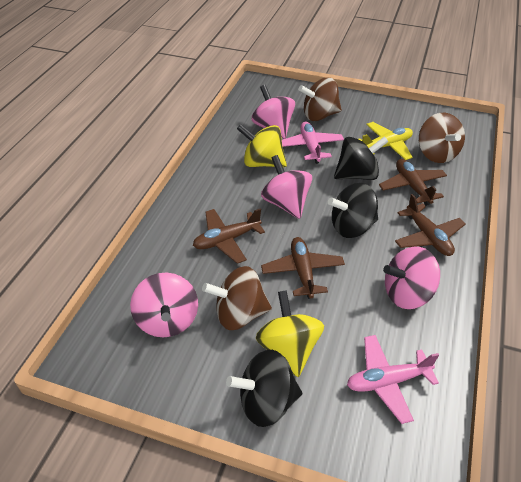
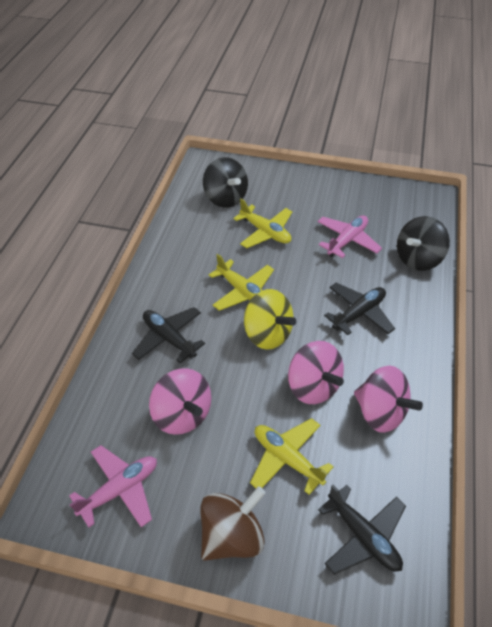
black plane: none = 0 -> [132,307,205,363] [318,485,406,575] [324,283,395,335] = 3
black spinning top: [226,350,302,427] [328,183,378,238] [334,136,389,180] = 3 -> [203,157,248,208] [397,216,450,271] = 2
brown plane: [193,208,265,264] [261,237,345,299] [379,159,447,206] [395,194,466,256] = 4 -> none = 0
brown spinning top: [202,266,272,330] [298,78,342,121] [419,113,465,163] = 3 -> [200,486,265,561] = 1
pink spinning top: [130,273,198,337] [252,85,295,139] [261,155,312,219] [383,247,440,309] = 4 -> [149,368,211,435] [288,341,344,404] [354,365,423,433] = 3
yellow plane: [358,122,413,160] = 1 -> [209,254,274,311] [233,199,292,248] [250,418,333,495] = 3
yellow spinning top: [237,124,287,167] [256,290,324,377] = 2 -> [244,289,296,350] = 1

